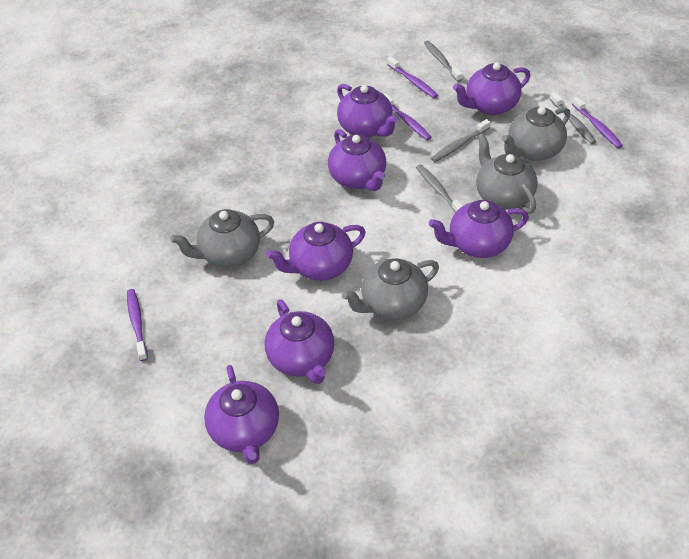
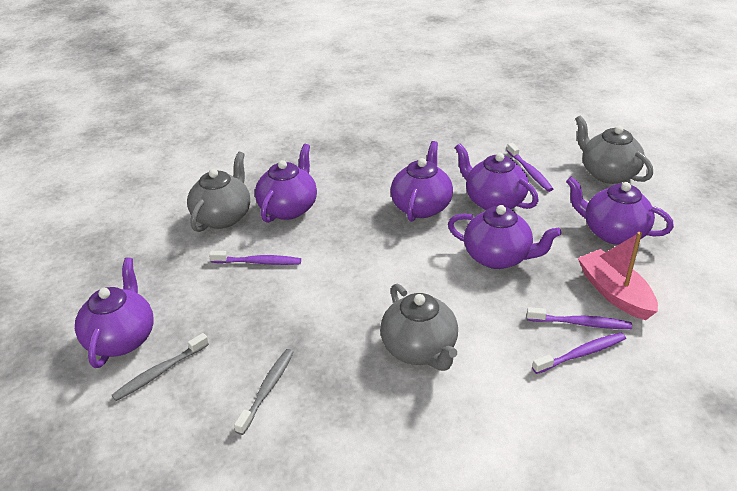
grey teapot: [170,209,274,267] [342,258,439,320] [476,133,538,214] [501,107,570,161] = 4 -> [187,152,250,232] [380,284,458,371] [575,115,653,184] = 3
grey toothbrush: [416,164,463,213] [424,41,463,82] [431,119,491,162] [550,92,597,144] = 4 -> [111,333,209,401] [234,349,294,435] = 2
pink boat: none = 0 -> [578,232,658,320] = 1
purple teapot: [204,365,279,464] [265,299,334,384] [266,222,366,281] [328,129,386,191] [337,84,398,138] [429,200,529,258] [453,62,531,115] = 7 -> [75,257,154,368] [255,144,317,223] [391,141,453,222] [448,205,561,269] [455,144,539,210] [566,177,674,245] = 6

